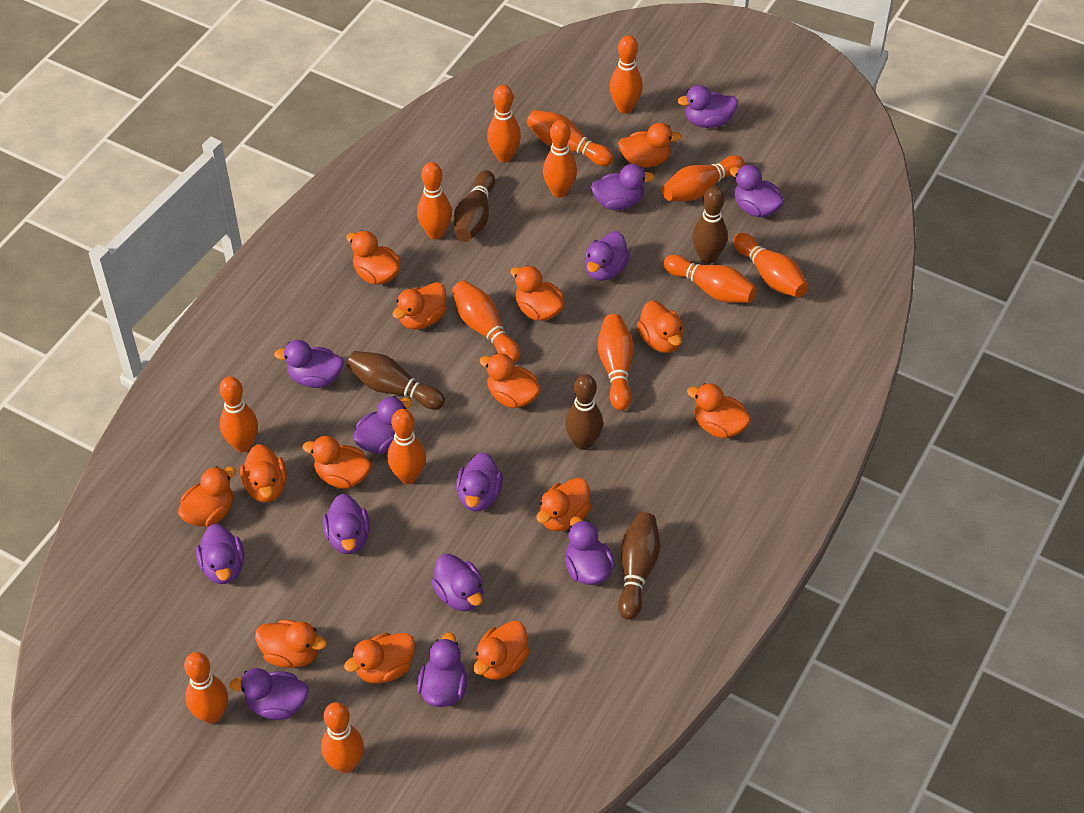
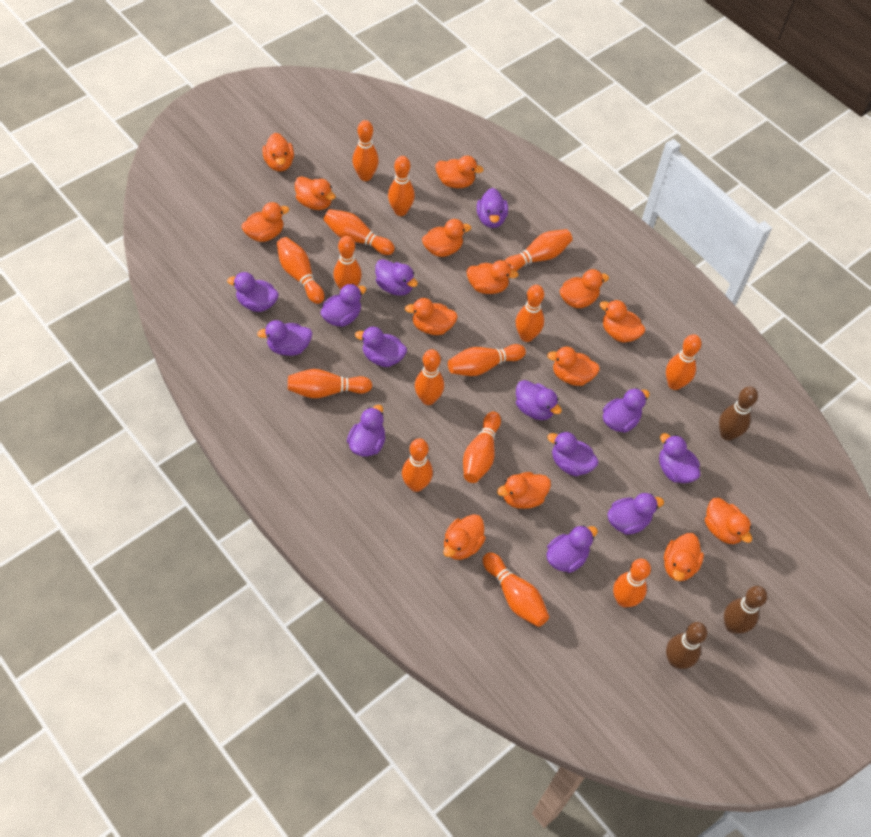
brown bowling pin: [347,351,445,409] [453,170,495,242] [565,374,603,450] [618,512,660,620] [692,186,728,264] = 5 -> [666,622,708,669] [719,387,758,441] [724,586,767,633] = 3
orange bowling pin: [184,652,228,724] [219,376,258,452] [321,702,364,773] [387,409,426,484] [417,162,452,240] [452,280,520,363] [487,85,521,162] [527,110,614,166] [543,120,577,198] [597,314,634,411] [609,35,643,113] [662,155,745,201] [663,255,757,303] [733,233,808,297] = 14 -> [277,237,324,304] [288,369,372,398] [324,209,395,255] [333,236,362,290] [352,120,379,181] [388,156,415,216] [402,438,433,492] [415,349,444,405] [448,344,526,376] [463,412,501,483] [483,552,549,627] [505,229,573,271] [516,285,544,342] [613,559,651,607] [666,334,701,390] = 15

